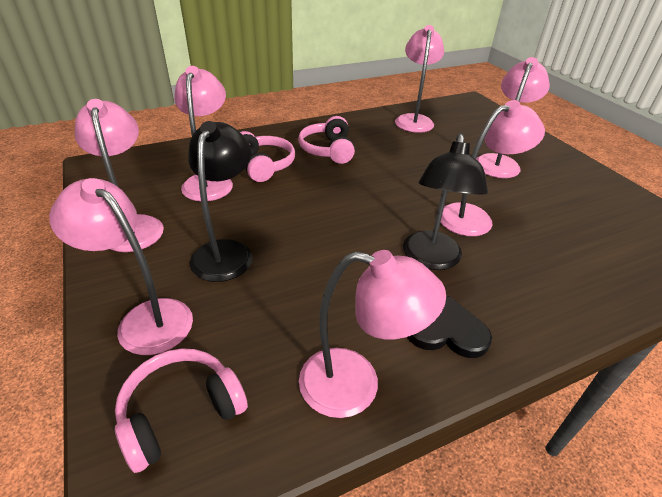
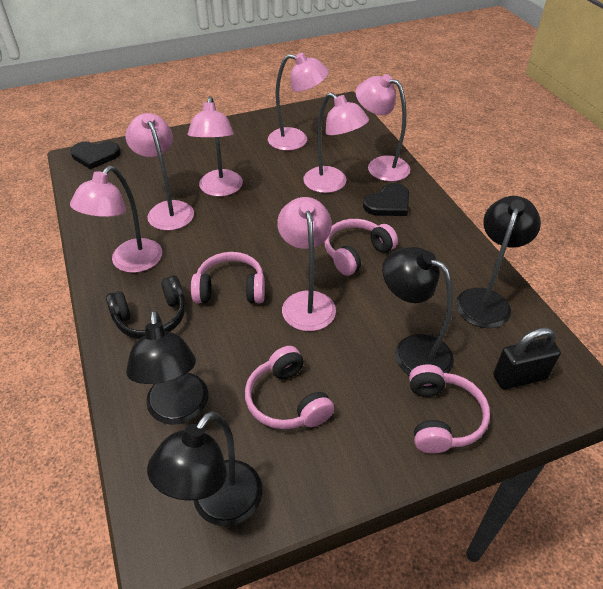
black headphones: none = 0 -> [106,275,185,339] = 1
black heart: [407,296,492,358] = 1 -> [70,141,121,170] [363,183,409,216] = 2
black lamp: [188,121,253,282] [403,134,488,270] = 2 -> [126,310,208,425] [147,411,263,526] [382,247,454,375] [456,196,541,328] = 4
black padlock: none = 0 -> [493,327,561,390] = 1
pink headphones: [115,348,248,473] [240,131,295,182] [298,116,355,164] = 3 -> [191,252,265,303] [245,346,334,429] [325,219,398,276] [409,364,490,454] = 4

